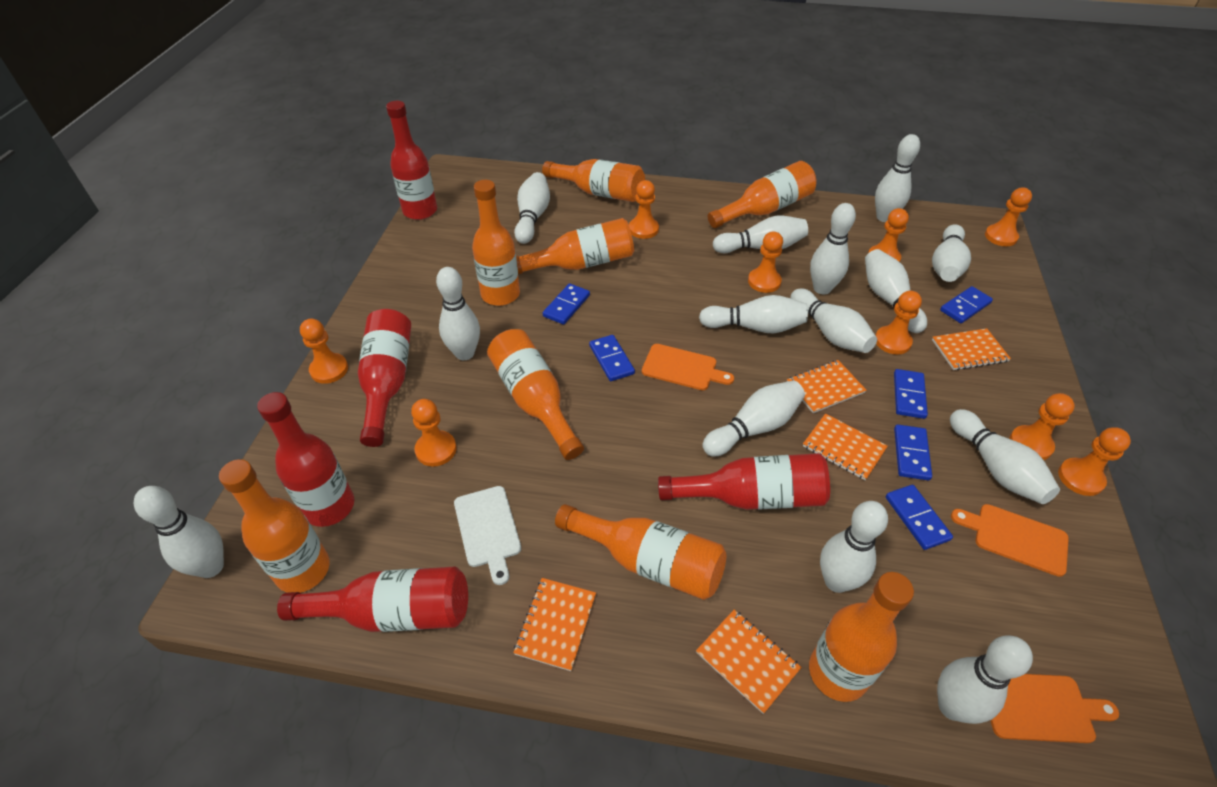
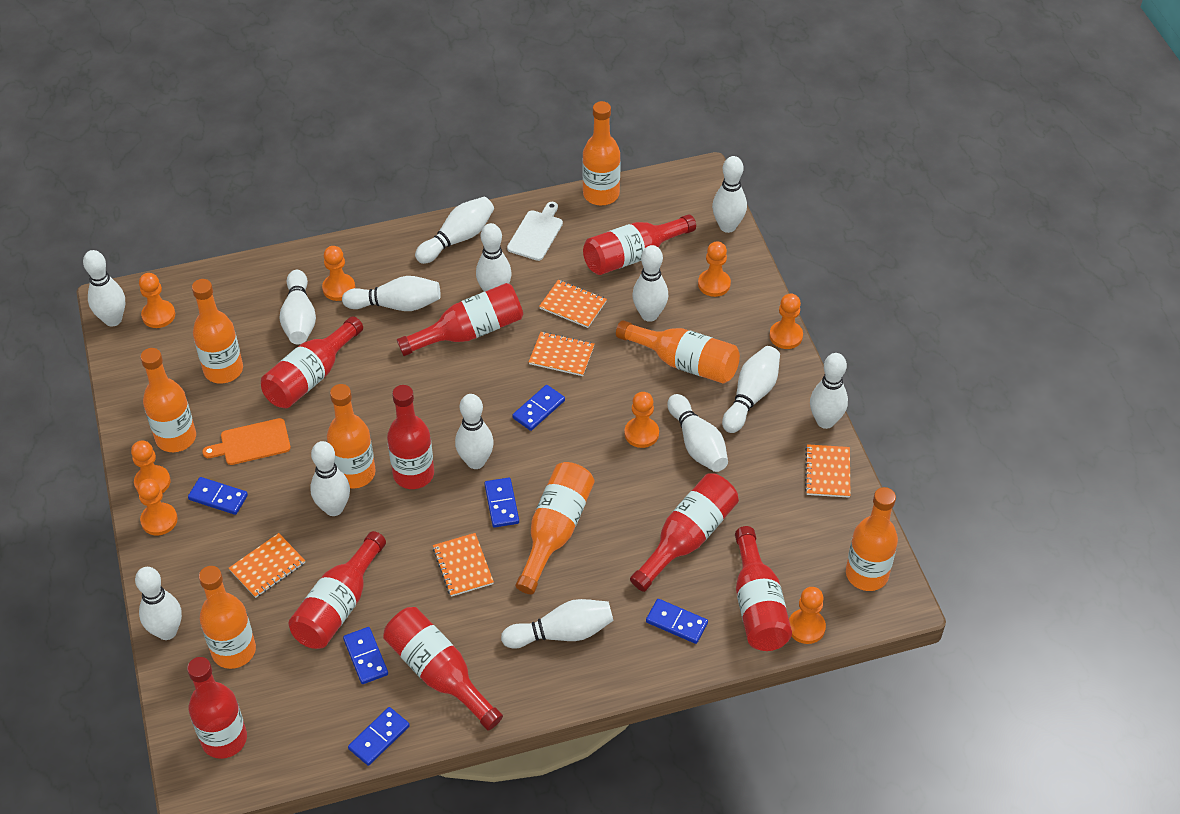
orange cutting board: [642,344,734,390] [951,504,1069,577] [990,674,1119,743] = 3 -> [202,418,291,465] = 1
orange pawn: [300,319,348,384] [411,399,457,467] [629,180,659,239] [748,231,783,293] [868,208,909,262] [876,291,922,354] [985,187,1032,246] [1009,393,1075,460] [1058,427,1131,496] = 9 -> [131,441,171,493] [138,479,178,535] [139,273,175,328] [322,246,355,301] [625,392,659,448] [698,241,731,297] [769,294,803,349] [789,587,826,644] = 8
red bottle: [257,392,355,527] [277,567,468,632] [358,309,411,447] [386,101,437,220] [658,453,830,510] = 5 -> [187,657,247,759] [261,316,363,408] [288,531,386,649] [383,607,503,730] [387,385,434,489] [397,283,523,356] [583,214,696,275] [630,473,739,592] [735,526,792,651] = 9

